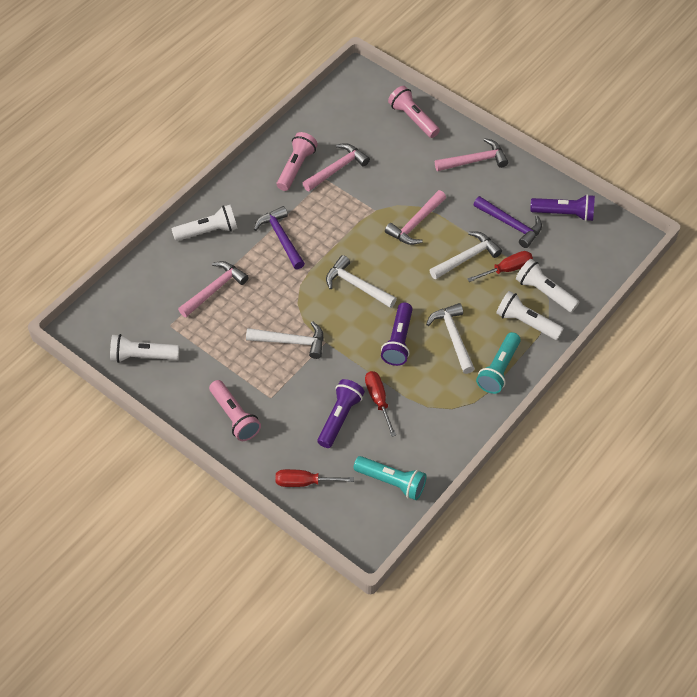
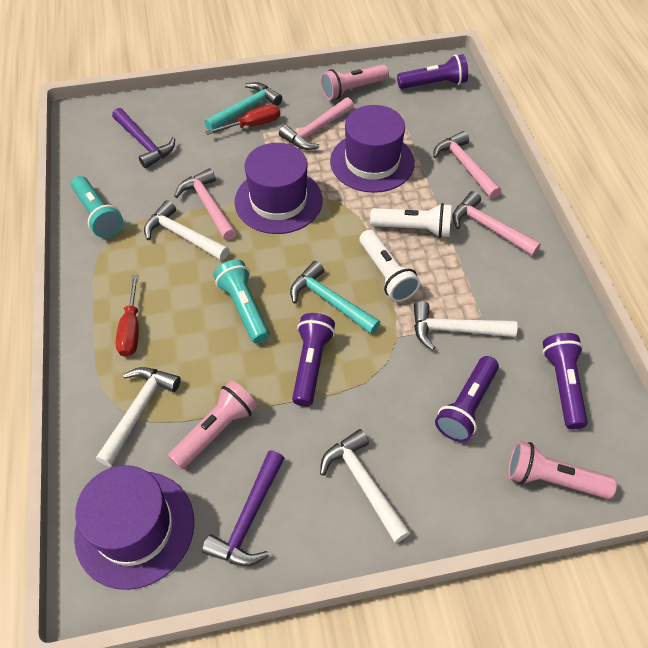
purple flashlight: [318,379,365,448] [381,303,413,366] [530,194,595,221] = 3 -> [292,313,335,407] [397,54,468,89] [435,356,499,442] [542,333,588,429] = 4
purple hat: none = 0 -> [74,465,194,590] [234,143,323,234] [330,105,415,193] = 3
red screwdriver: [275,469,354,487] [365,371,396,437] [467,251,533,282] = 3 -> [116,275,139,357] [205,104,280,135] = 2
turquoise hammer: none = 0 -> [204,82,282,130] [290,261,380,334] = 2
white flashlight: [110,334,180,363] [172,205,237,241] [496,291,564,340] [516,259,579,312] = 4 -> [359,230,420,302] [370,203,452,238] = 2

